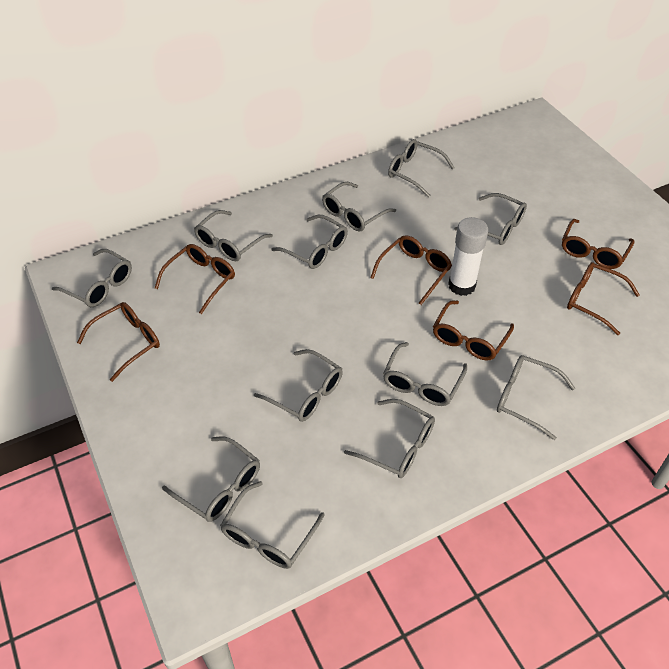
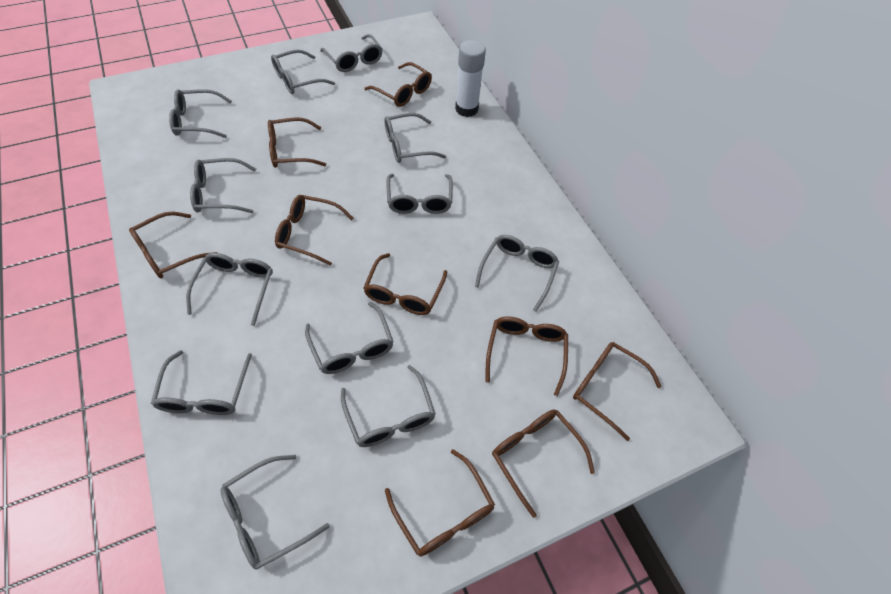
brown glasses: [77,302,160,382] [155,244,235,314] [370,235,452,305] [433,300,514,361] [562,219,635,269] [567,262,640,335] = 6 -> [129,212,217,278] [268,118,326,168] [275,195,354,266] [364,62,432,107] [364,253,447,315] [385,449,495,557] [486,316,568,396] [492,409,595,518] [573,342,662,441] = 9

